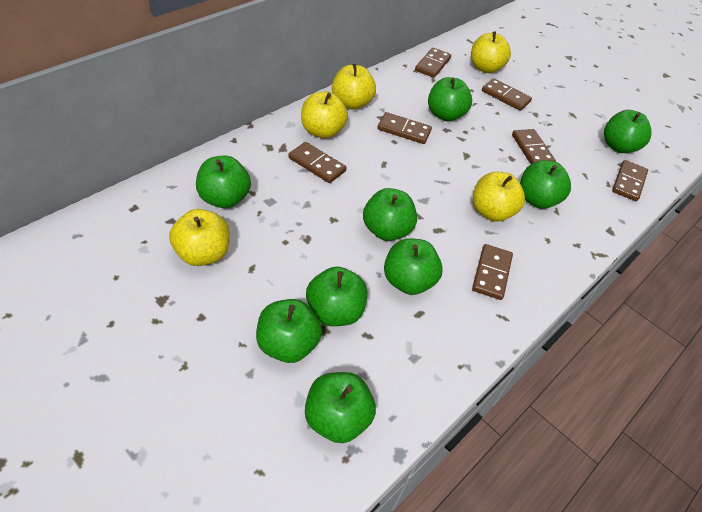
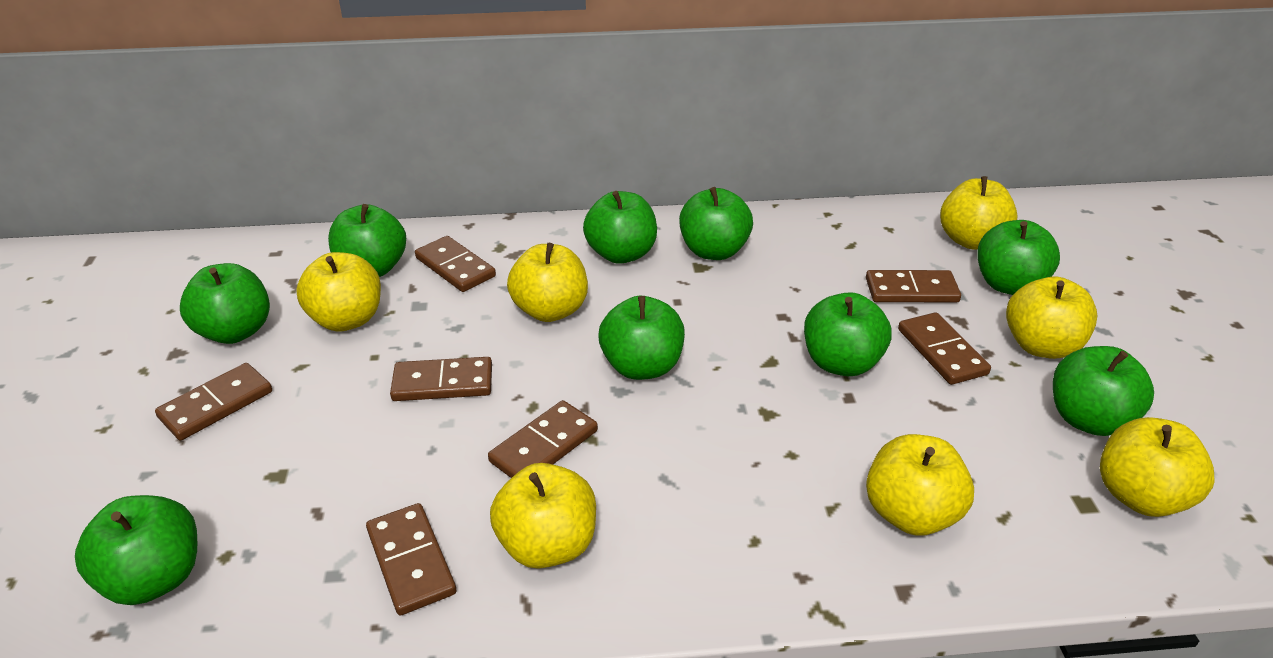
yellow apple: [169,209,230,266] [301,92,348,139] [332,64,376,110] [471,31,511,73] [473,172,525,222] = 5 -> [296,252,381,332] [490,463,596,569] [507,243,588,322] [866,434,974,535] [940,176,1018,250] [1006,276,1097,359] [1100,417,1214,517] = 7

